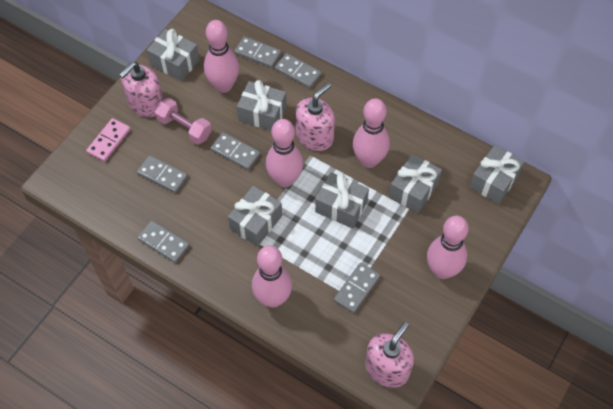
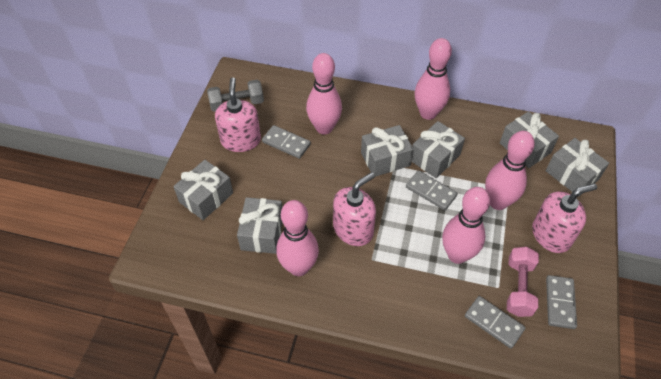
grey domino: [137,155,188,193] [137,221,189,263] [211,132,260,170] [234,36,281,68] [275,53,321,88] [334,263,380,313] = 6 -> [262,125,311,159] [406,170,458,210] [465,296,526,349] [546,275,577,329] = 4
grey dumbbell: none = 0 -> [207,80,264,112] = 1
pink domino: [86,118,131,162] = 1 -> none = 0

